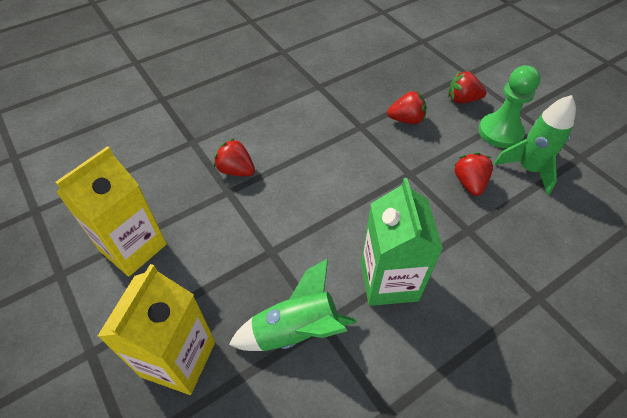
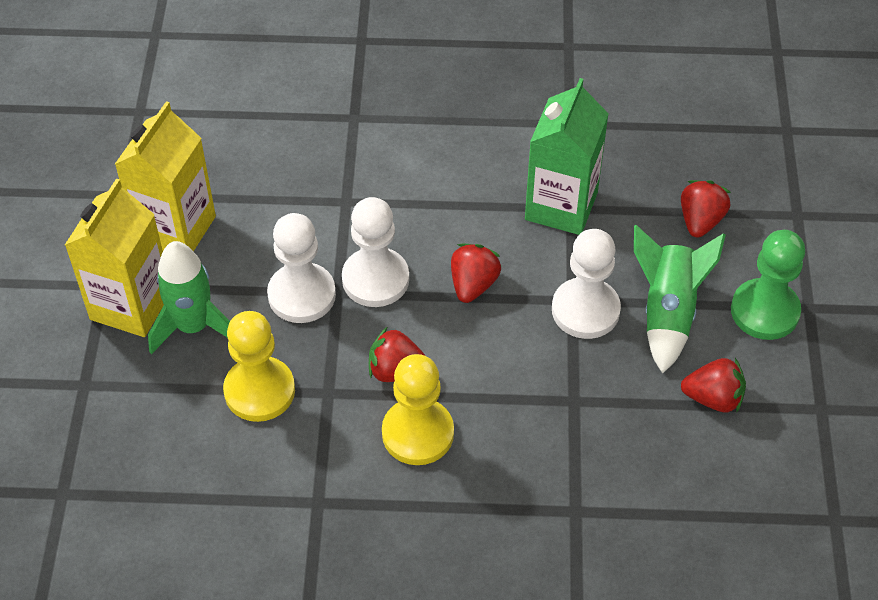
white pawn: none = 0 -> [267,213,336,323] [342,197,409,307] [552,229,621,339] = 3
yellow pawn: none = 0 -> [223,311,295,422] [382,354,454,465] = 2

